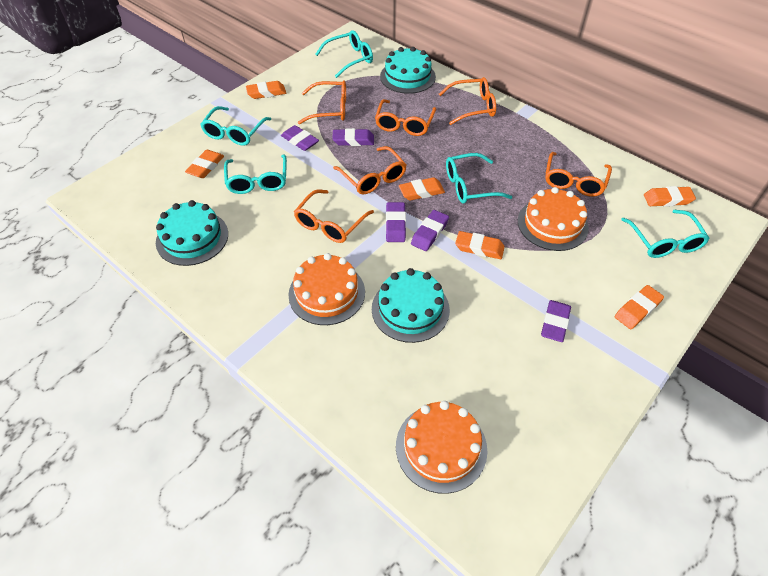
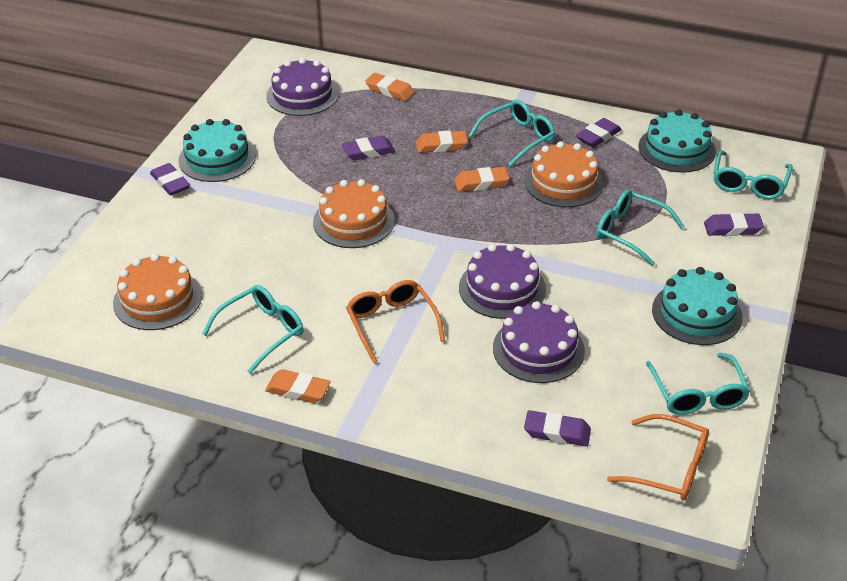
orange eraser: [185,150,224,178] [246,81,286,99] [399,177,445,201] [455,231,505,259] [615,285,664,329] [644,186,696,207] = 6 -> [265,369,331,403] [365,73,415,101] [416,130,468,153] [454,167,509,192] = 4
orange glasses: [294,189,374,243] [298,80,346,125] [333,146,406,194] [375,99,436,136] [439,77,496,125] [545,152,612,197] = 6 -> [346,280,445,364] [607,414,709,500] = 2
purple cake: none = 0 -> [266,58,339,116] [459,244,546,319] [493,301,585,383] = 3

